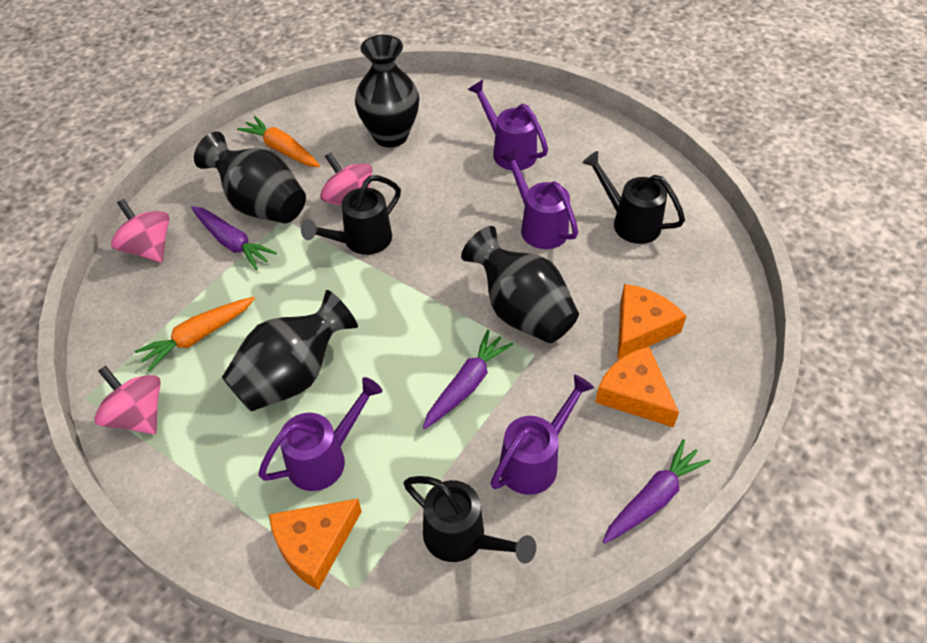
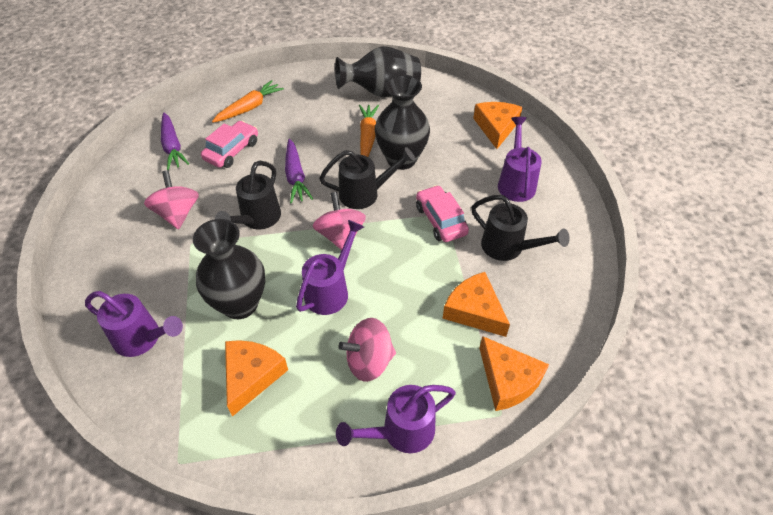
black vase: [194,132,306,224] [222,290,358,412] [355,35,419,147] [461,226,579,343] = 4 -> [193,219,265,319] [335,46,421,97] [375,75,430,170] = 3
orange cheese: [269,499,362,590] [595,347,679,427] [617,284,686,360] = 3 -> [225,340,288,417] [442,272,510,337] [473,102,523,149] [479,336,549,411] = 4
pink car: none = 0 -> [201,121,258,168] [416,185,469,242] = 2
purple carrot: [191,206,277,270] [423,330,513,429] [603,439,711,544] = 3 -> [161,112,189,170] [285,139,313,203] = 2

